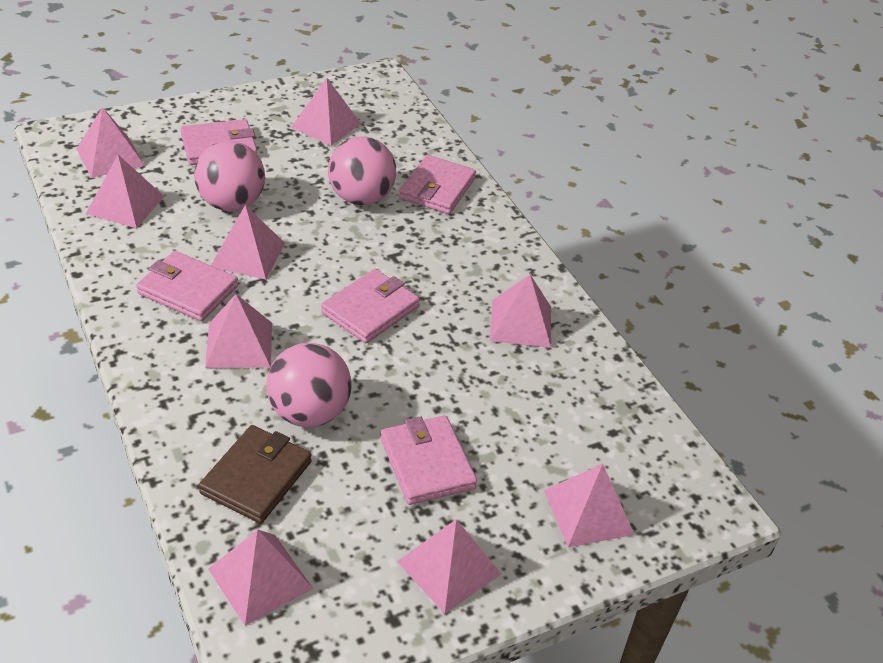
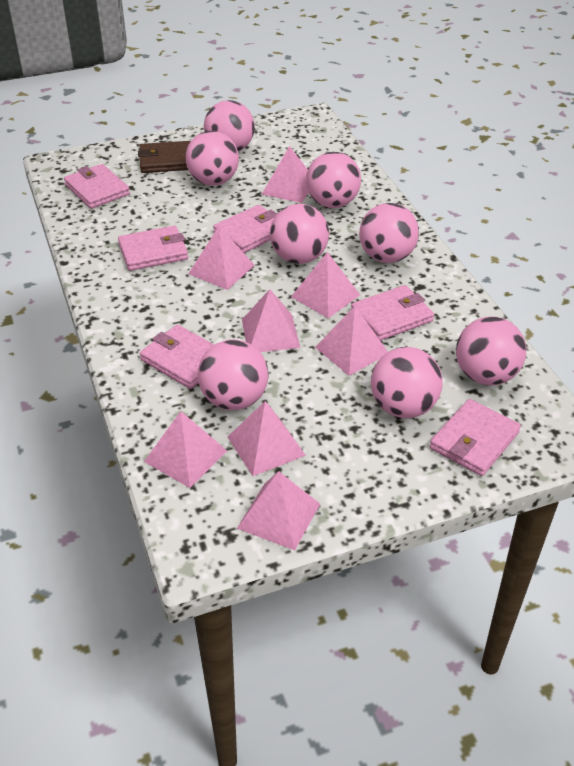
pink ball: [194,141,265,211] [266,343,352,427] [328,136,396,205] = 3 -> [185,131,239,186] [198,339,269,410] [204,100,255,151] [270,204,329,264] [306,152,361,208] [359,203,419,263] [371,347,443,418] [456,316,526,385] = 8
pink pyramid: [76,107,145,178] [86,155,164,228] [205,294,272,368] [208,529,313,626] [211,205,285,279] [291,78,361,146] [397,519,501,614] [490,274,551,348] [544,464,634,547] = 9 -> [144,411,227,488] [188,226,255,290] [228,401,306,476] [237,471,320,550] [242,289,300,352] [262,146,309,203] [291,252,360,318] [315,306,388,376] = 8
pink wallet: [136,251,238,321] [180,119,257,165] [321,269,420,343] [380,415,477,505] [399,155,476,214] = 5 -> [64,164,130,209] [118,226,188,271] [140,325,214,389] [213,205,277,253] [351,285,434,341] [430,399,521,476] = 6

